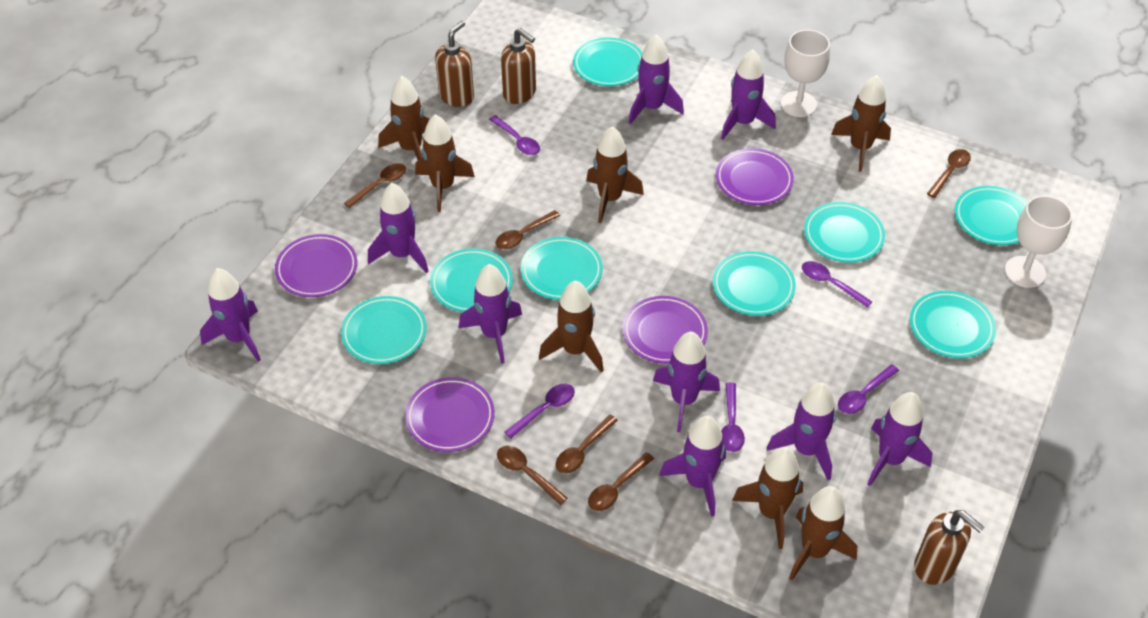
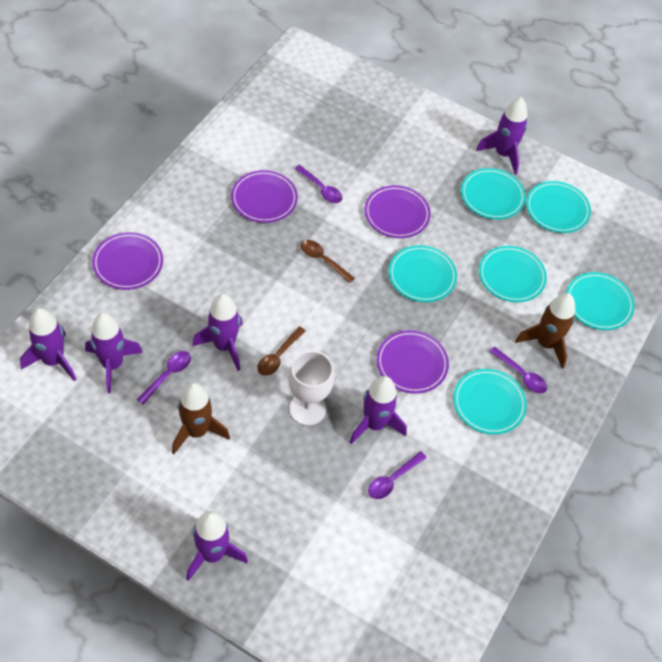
brown rocket: [378,76,430,160] [415,114,475,212] [539,280,604,373] [586,126,644,223] [732,447,803,549] [789,486,858,580] [831,75,891,172] = 7 -> [172,383,230,454] [515,293,575,369] = 2
brown soap dispenser: [435,21,474,107] [501,28,536,104] [914,510,985,585] = 3 -> none = 0
brown spoon: [344,163,406,208] [496,210,560,249] [497,446,567,505] [555,415,618,474] [588,452,654,511] [927,149,971,198] = 6 -> [257,326,306,376] [301,240,355,283] = 2
purple rocket: [200,268,261,362] [368,183,429,273] [459,264,522,364] [629,34,684,124] [653,331,720,432] [659,416,726,517] [721,49,776,140] [767,382,836,480] [867,392,932,486] = 9 -> [20,308,77,381] [85,313,143,393] [186,511,248,581] [192,294,243,371] [350,376,407,444] [476,97,527,175] = 6
purple spoon: [489,115,540,155] [505,384,575,439] [721,382,745,452] [802,261,872,308] [838,364,899,414] = 5 -> [137,351,191,405] [294,165,342,203] [368,451,427,499] [489,347,547,394] = 4
turquoise plate: [341,296,426,364] [430,248,513,312] [521,237,603,300] [573,37,642,86] [713,251,796,316] [804,202,885,263] [910,291,996,358] [955,186,1028,245] = 8 -> [389,245,457,302] [453,369,527,435] [461,168,526,220] [479,246,547,302] [526,181,591,233] [566,272,635,330] = 6
white goblet: [781,29,830,117] [1005,196,1072,288] = 2 -> [288,351,334,426] = 1

